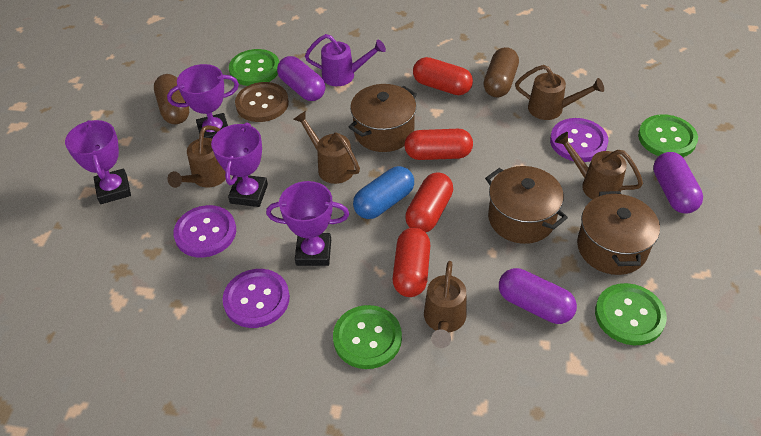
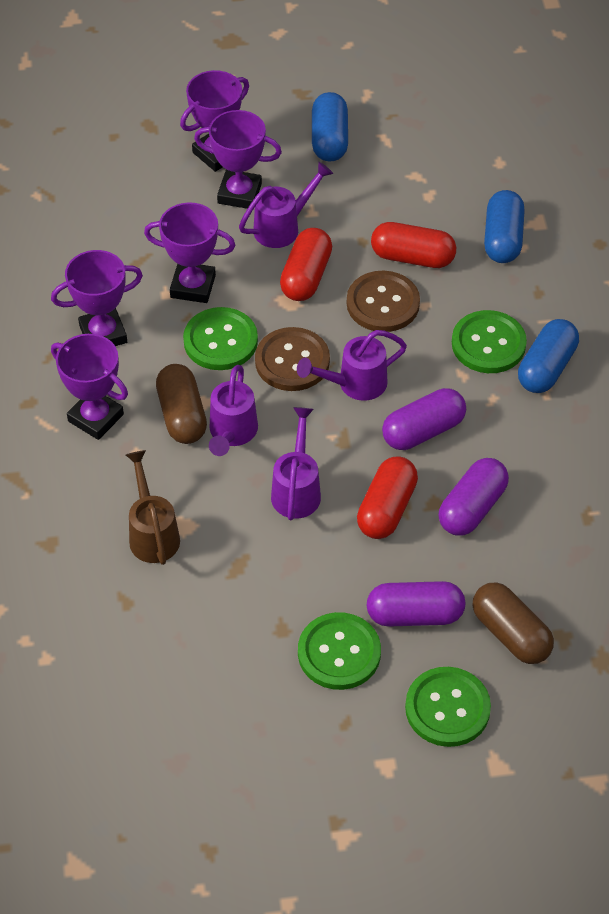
blue capsule: [353,166,414,219] = 1 -> [312,92,348,162] [484,190,525,263] [518,319,579,393] = 3
brown button: [235,82,289,122] = 1 -> [255,327,330,391] [347,271,420,332] = 2
brown pot: [348,84,417,152] [485,166,568,244] [577,191,660,275] = 3 -> none = 0
brown watering can: [167,125,226,188] [293,111,360,184] [424,261,466,348] [515,65,604,120] [555,132,643,200] = 5 -> [126,450,180,565] = 1
purple button: [173,205,236,258] [222,269,290,328] [550,118,609,162] = 3 -> none = 0
purple trophy: [65,120,131,204] [167,64,239,138] [211,123,268,207] [266,181,349,266] = 4 -> [51,250,143,346] [51,334,128,440] [144,202,235,303] [180,70,249,172] [194,110,282,209] = 5
purple watering can: [305,34,386,86] = 1 -> [209,365,258,456] [239,162,333,248] [271,407,321,520] [297,330,407,401] = 4
red capsule: [392,228,430,297] [404,129,473,160] [405,172,453,232] [413,57,473,95] = 4 -> [280,228,332,301] [357,457,418,539] [371,222,456,268] = 3

